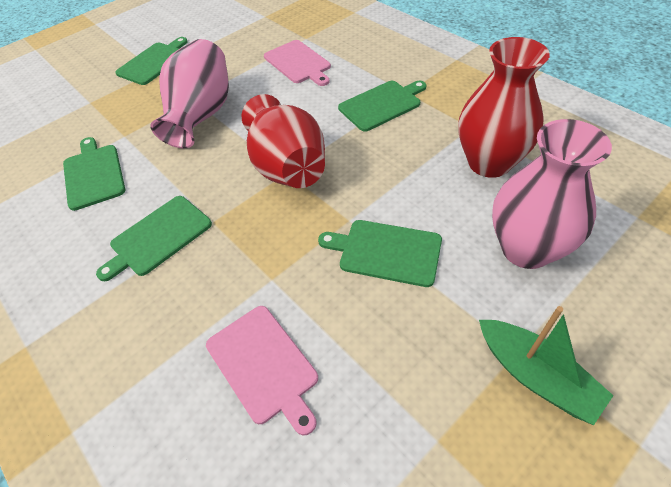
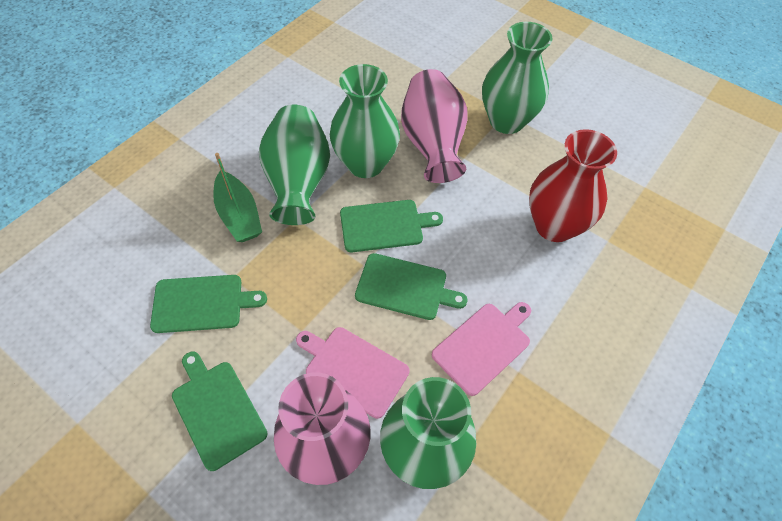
green cutting board: [63,137,125,211] [96,196,212,281] [115,37,188,85] [318,220,442,287] [338,81,427,132] = 5 -> [150,275,267,333] [172,352,267,471] [340,200,443,252] [355,253,467,320] = 4
green vase: none = 0 -> [259,105,330,225] [330,64,400,178] [380,377,476,489] [482,22,552,134] = 4
red vase: [242,94,325,188] [458,37,550,178] = 2 -> [529,129,617,242] = 1

